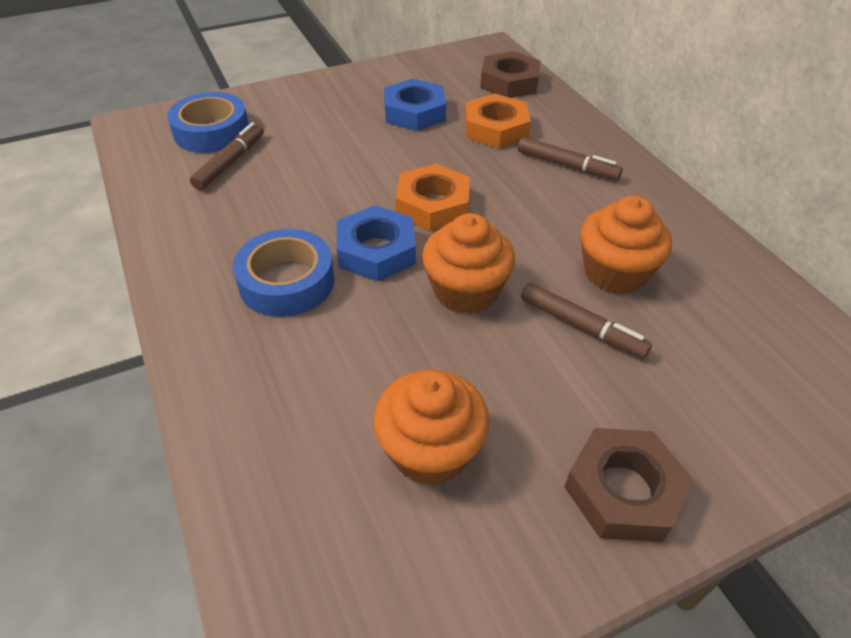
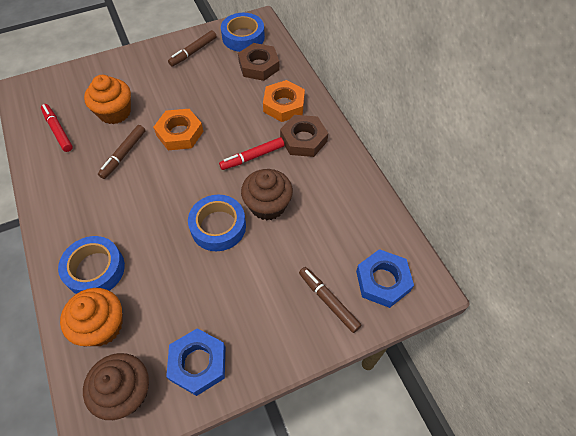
blue tape: [167,92,249,153] [233,229,335,317] = 2 -> [58,236,125,294] [188,195,246,251] [221,13,265,52] = 3
brown cupcake: none = 0 -> [83,353,149,420] [241,169,293,220] = 2
orange cupcake: [374,370,490,485] [422,213,515,314] [580,196,672,294] = 3 -> [60,288,122,346] [84,75,131,124] = 2
red marker: none = 0 -> [41,104,73,152] [219,137,284,170] = 2

